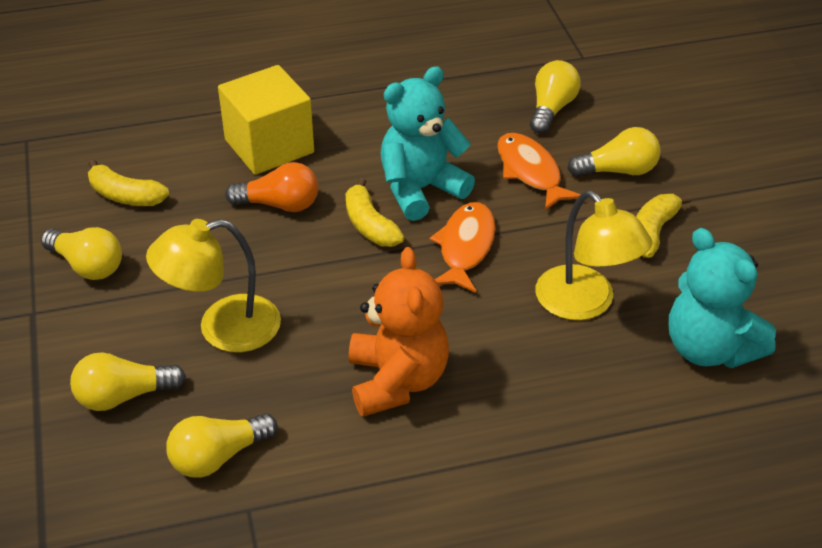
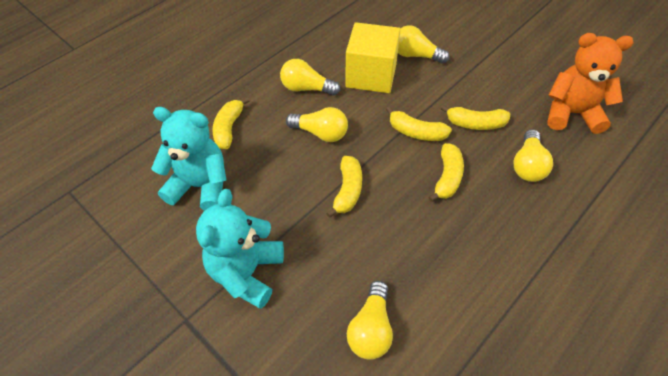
orange fish: [430,202,495,293] [498,133,581,211] = 2 -> none = 0
orange light bulb: [225,162,318,212] = 1 -> none = 0
yellow banana: [88,159,169,206] [345,178,404,247] [636,194,692,258] = 3 -> [213,97,249,149] [326,156,362,218] [386,107,452,141] [428,143,464,202] [441,105,510,130] = 5
yellow lamp: [146,219,281,352] [536,190,653,320] = 2 -> none = 0

